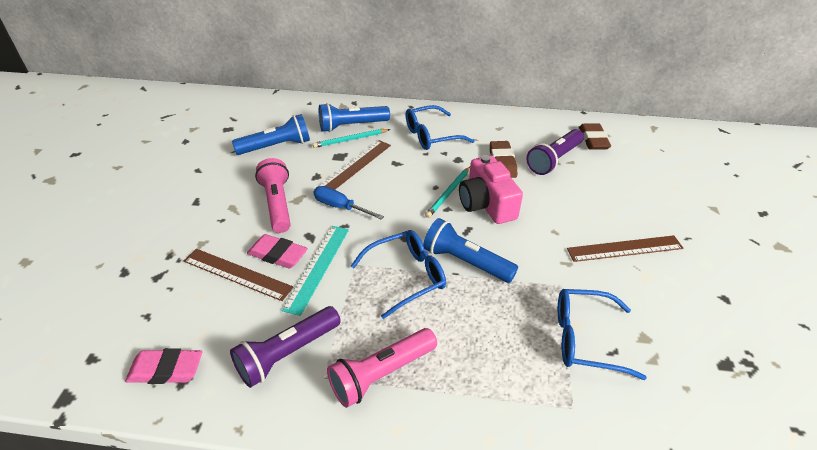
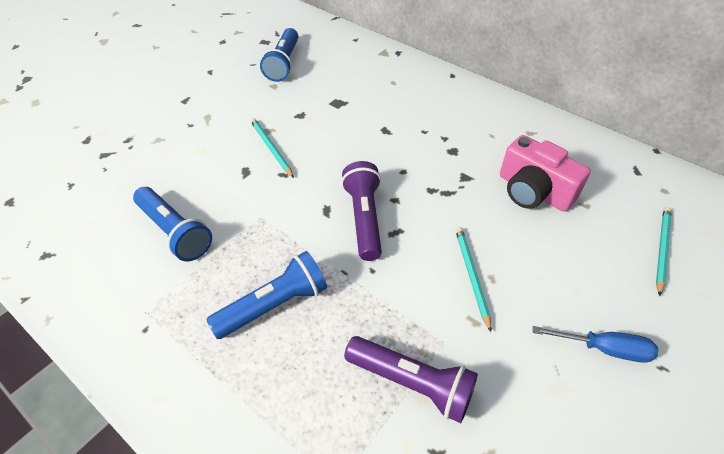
blue glasses: [351,230,446,319] [405,105,474,150] [558,289,646,380] = 3 -> none = 0
brown eraser: [490,141,517,178] [579,124,611,150] = 2 -> none = 0
brown ruler: [184,249,293,301] [318,140,391,190] [567,235,683,262] = 3 -> none = 0
pink eraser: [125,348,202,384] [247,234,308,268] = 2 -> none = 0
pink flashlight: [255,158,291,233] [327,328,437,408] = 2 -> none = 0
turquoise pencil: [313,129,390,148] [425,167,470,218] = 2 -> [250,118,294,178] [455,227,491,332] [656,207,672,296] = 3
turquoise ruler: [282,226,349,316] = 1 -> none = 0

